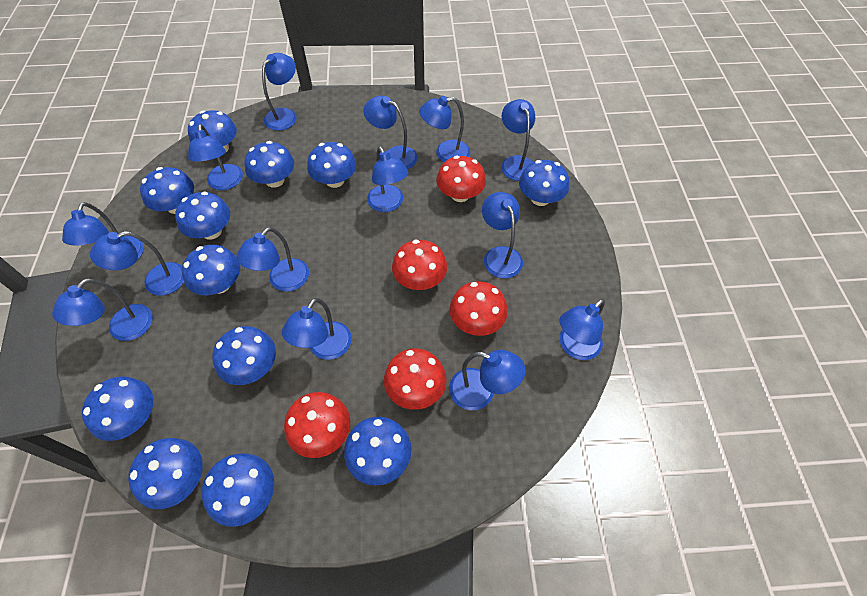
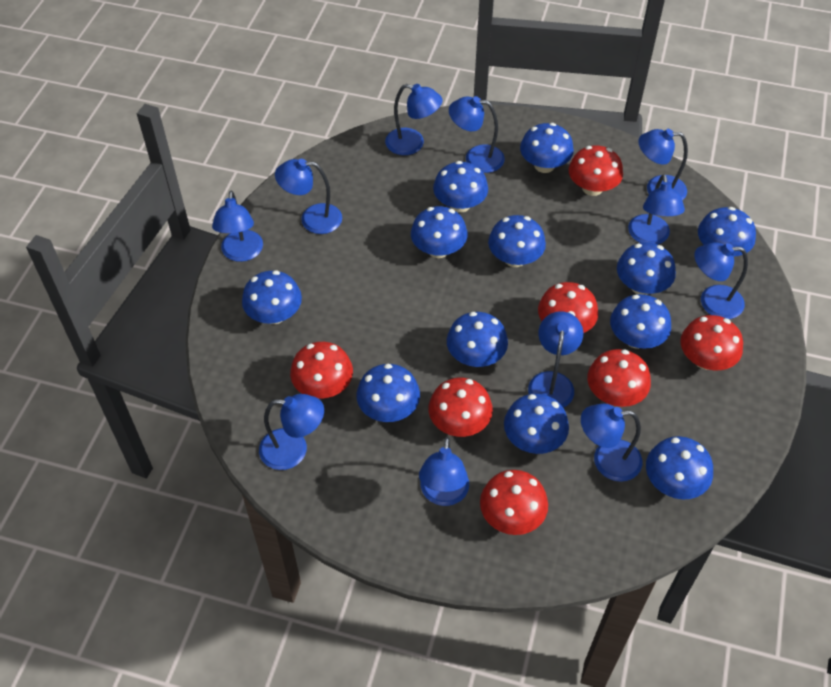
blue lamp: [52,278,153,341] [62,202,144,260] [90,231,184,296] [188,124,243,190] [236,227,309,291] [262,53,297,131] [282,298,352,360] [363,96,418,169] [367,146,408,212] [419,96,470,162] [449,350,525,410] [482,192,523,278] [501,99,535,181] [560,299,605,360] = 14 -> [212,191,263,262] [259,394,324,470] [275,159,342,234] [385,84,443,155] [419,437,469,506] [449,96,505,173] [528,311,583,408] [581,404,642,482] [628,174,685,245] [638,129,688,201] [694,242,748,319] = 11
red mushroom: [284,392,350,458] [384,348,446,410] [392,239,447,290] [436,156,486,202] [449,281,508,336] = 5 -> [290,342,353,399] [429,378,493,437] [480,470,548,535] [538,282,598,333] [569,145,623,196] [587,349,651,407] [680,315,743,370] = 7

